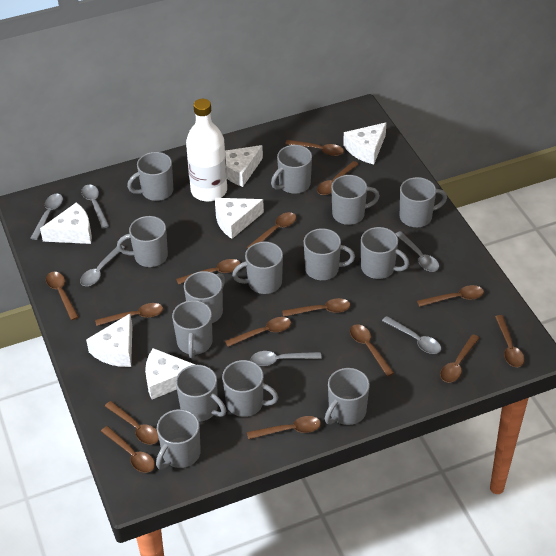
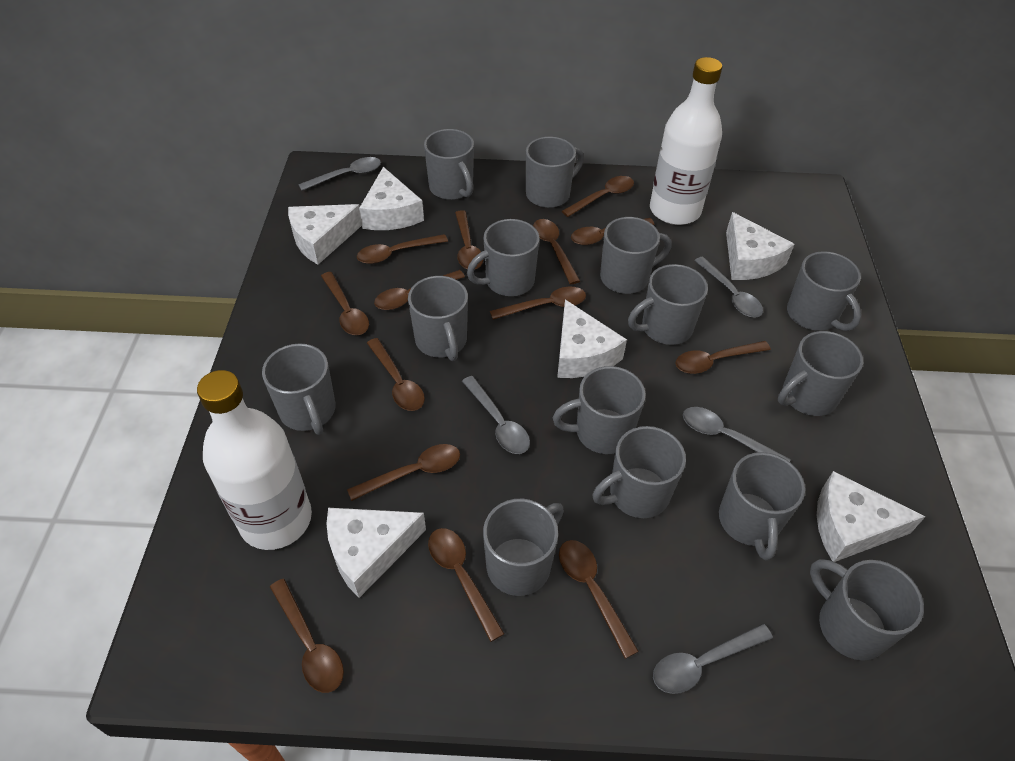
brown spoon: [46,272,79,320] [95,303,163,326] [101,426,155,473] [105,401,159,445] [176,259,241,285] [225,317,291,347] [247,212,296,248] [247,416,321,439] [282,298,350,317] [285,140,344,156] [317,161,359,195] [350,324,394,377] [417,285,484,307] [440,334,479,383] [495,315,524,367] = 15 -> [270,579,344,693] [321,272,369,335] [347,444,460,501] [357,234,448,264] [367,338,425,411] [374,270,465,310] [428,528,505,642] [455,210,483,270] [490,287,586,320] [533,219,580,284] [559,540,639,659] [562,176,634,217] [571,218,654,245] [675,341,771,374] = 14
grey spoon: [31,194,63,240] [80,245,125,286] [81,185,109,229] [251,351,322,366] [382,316,441,354] [396,231,439,272] = 6 -> [298,157,381,191] [462,376,530,454] [653,624,773,694] [683,407,791,462] [694,257,763,318] = 5
white bottle: [186,99,227,202] = 1 -> [197,370,312,550] [650,57,722,225] = 2

